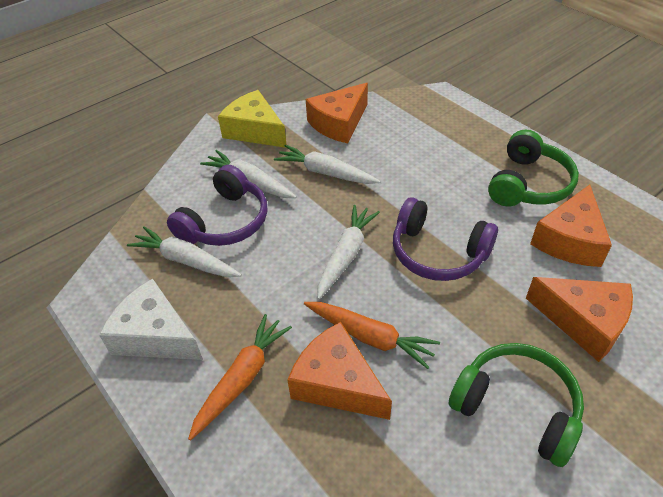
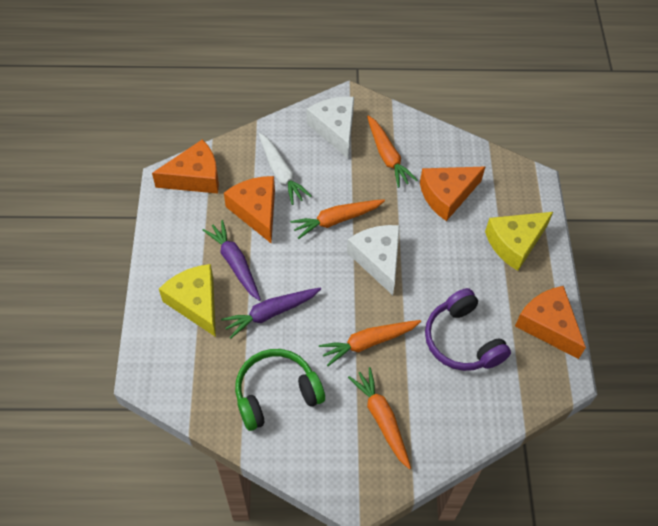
green headphones: [449,343,584,467] [488,130,579,206] = 2 -> [235,349,325,431] = 1
orange carrot: [188,314,292,441] [304,302,440,369] = 2 -> [290,199,385,239] [319,320,421,366] [348,367,411,469] [367,115,418,188] = 4
purple carrot: none = 0 -> [203,220,261,301] [221,288,321,338] = 2
purple headphones: [167,165,267,246] [393,197,498,281] = 2 -> [425,288,511,371] = 1
white carrot: [127,226,242,277] [200,150,297,198] [274,145,381,184] [317,205,380,300] = 4 -> [259,133,311,205] = 1
white cheese: [99,279,203,360] = 1 -> [307,97,354,158] [347,225,400,295] = 2
yellow cheese: [218,90,287,148] = 1 -> [159,264,216,337] [485,212,553,271] = 2

